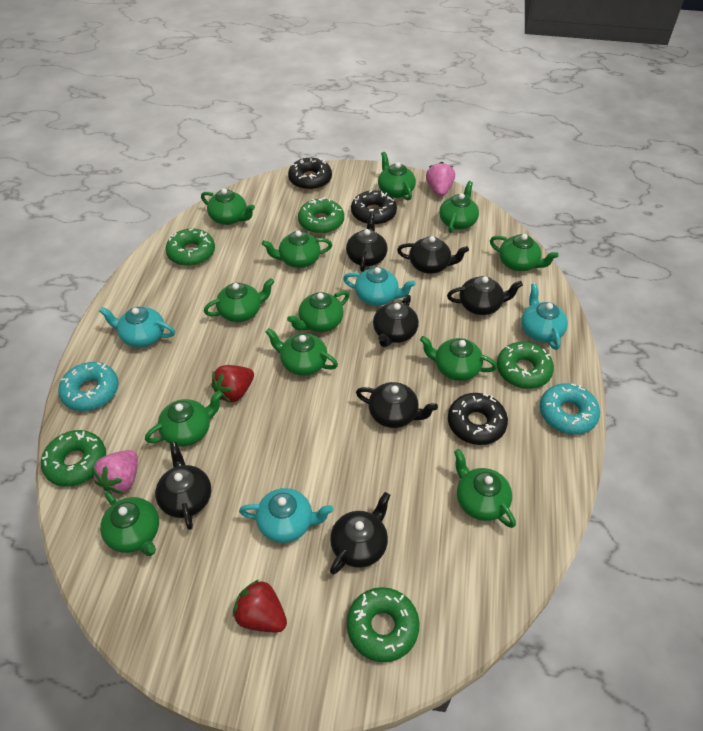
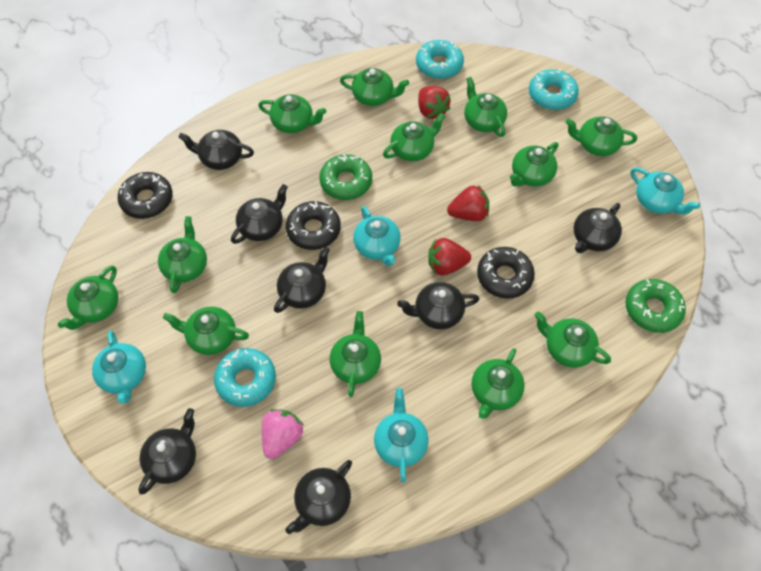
green donut: [41,430,106,487] [165,228,215,266] [298,197,344,234] [347,587,420,662] [497,342,554,389] = 5 -> [319,154,372,200] [625,279,686,333] = 2
pink strawberry: [92,450,138,494] [426,162,455,197] = 2 -> [262,409,304,459] = 1
red strawberry: [211,365,254,403] [233,580,287,632] = 2 -> [418,86,451,119] [428,238,471,275] [447,185,489,221] = 3
turquoise donut: [58,362,119,411] [540,383,600,435] = 2 -> [214,348,276,407] [416,40,464,79] [529,69,579,110] = 3

